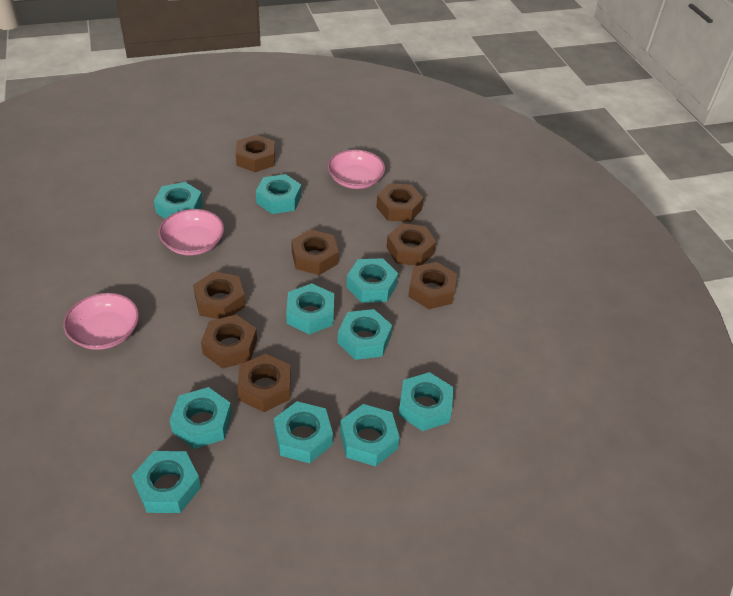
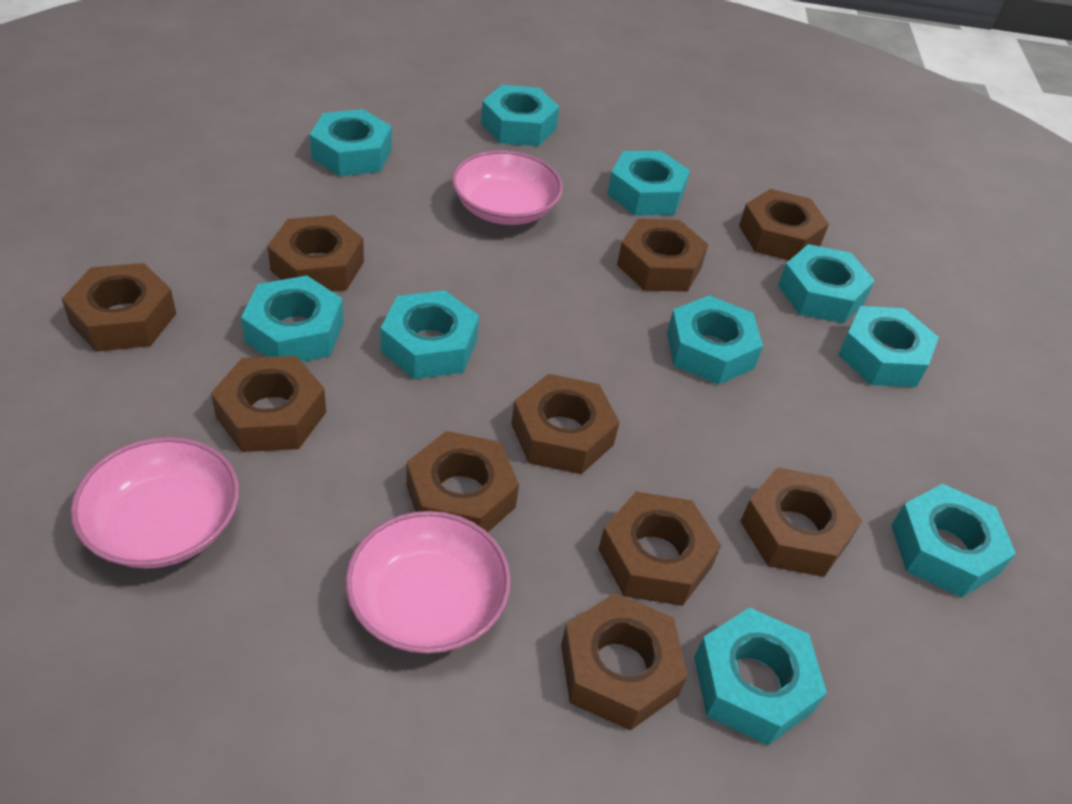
brown nut: [193,272,246,319] [201,315,257,369] [236,135,275,172] [238,354,291,412] [292,230,339,275] [376,183,423,222] [386,223,436,266] [408,262,457,309] = 8 -> [62,263,176,352] [211,356,326,452] [268,215,364,292] [406,431,519,532] [511,374,620,474] [561,593,688,731] [598,492,721,606] [617,219,708,292] [739,189,829,260] [740,467,862,577] = 10

